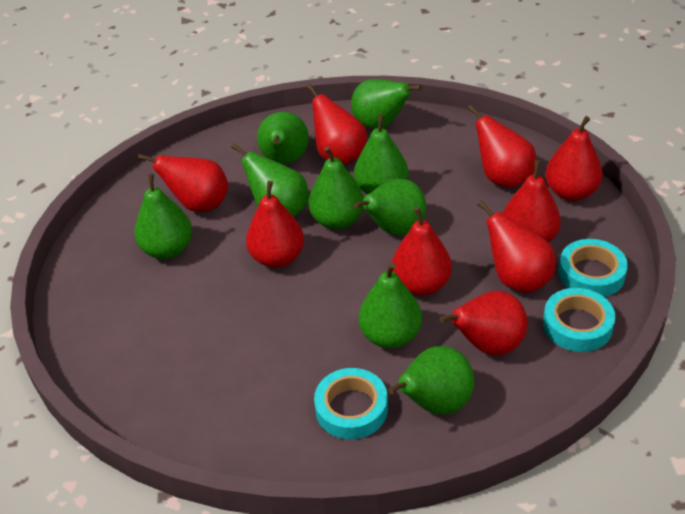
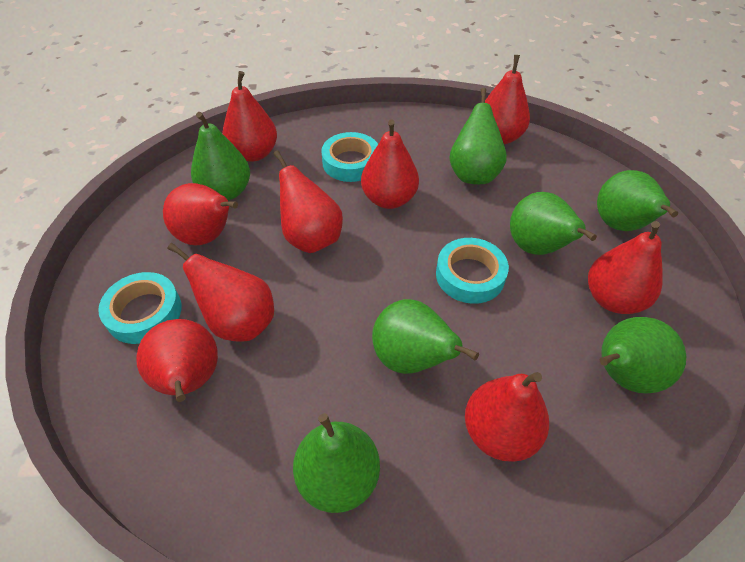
green pear: [134,173,192,259] [231,143,309,217] [257,112,309,164] [309,146,364,230] [351,79,422,129] [354,114,409,194] [354,179,426,236] [358,262,422,348] [388,346,474,415] = 9 -> [191,112,250,200] [293,413,380,513] [372,299,479,374] [449,88,507,184] [510,192,597,255] [597,170,678,231] [600,317,686,394] = 7

